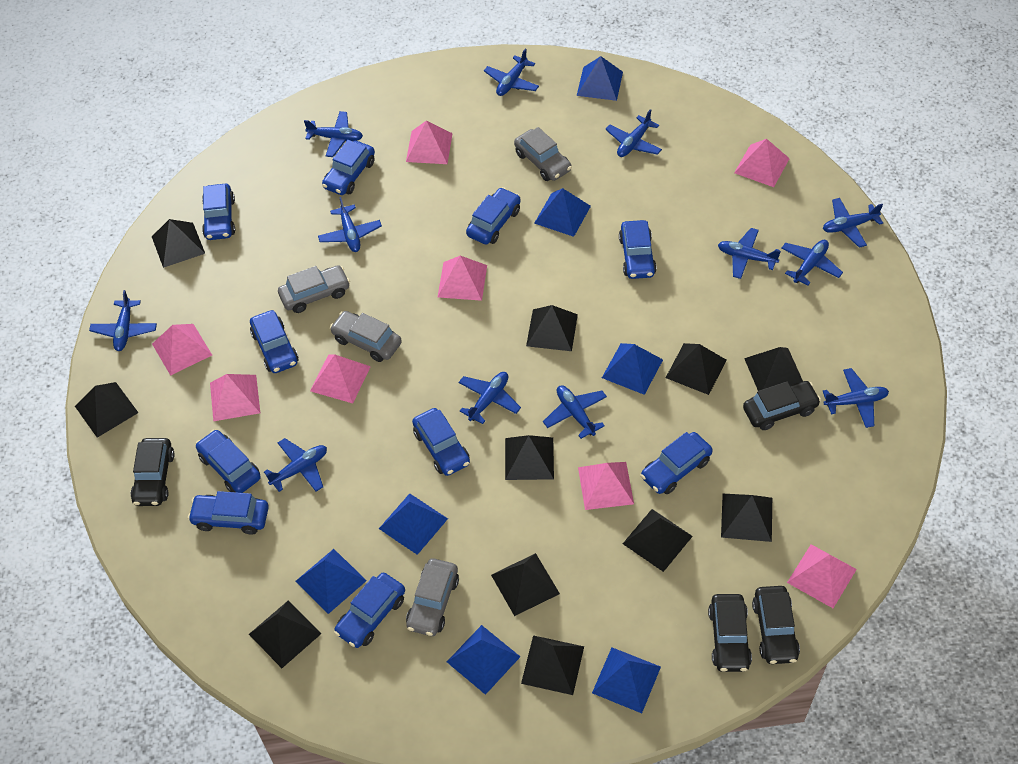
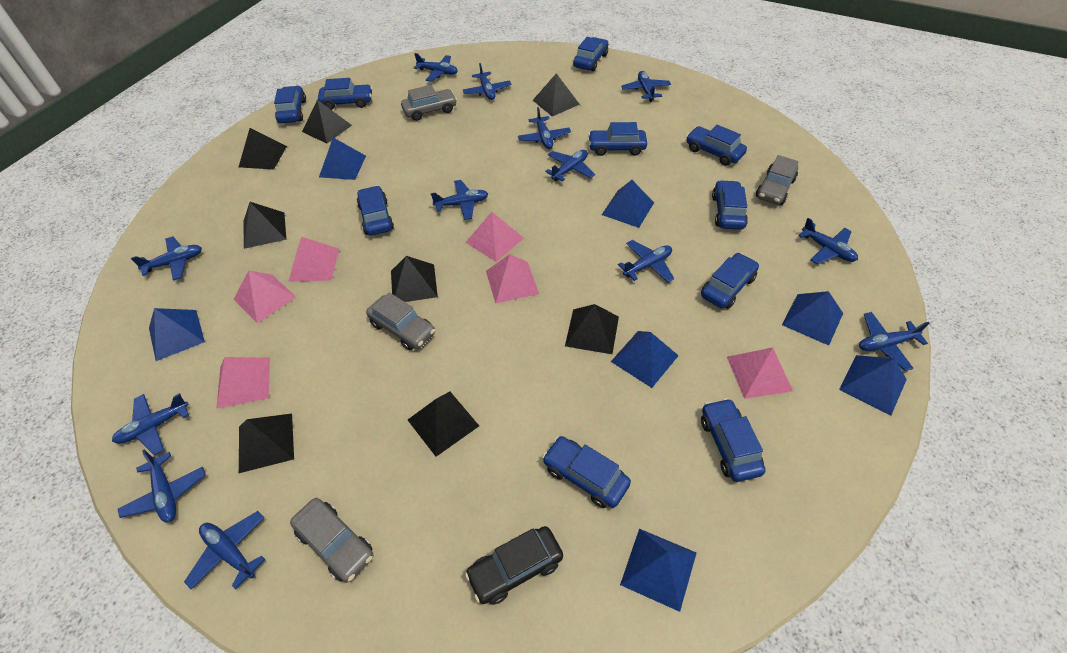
black car: [131,438,175,506] [708,594,752,672] [743,381,821,430] [752,586,800,664] = 4 -> [465,526,563,605] = 1
black pyramid: [75,382,138,438] [152,219,205,268] [249,600,322,668] [491,553,560,616] [505,435,554,480] [521,635,584,695] [526,305,578,351] [623,509,693,572] [666,343,727,395] [721,494,772,542] [744,347,803,391] = 11 -> [239,128,287,169] [239,414,294,473] [243,202,286,249] [302,100,352,144] [391,256,438,302] [408,391,479,457] [533,73,580,116] [565,304,619,354] = 8
blue plane: [89,290,157,351] [264,438,327,492] [304,111,363,157] [318,197,382,252] [459,372,521,424] [484,49,539,96] [543,385,607,439] [605,109,662,157] [718,228,781,279] [781,240,843,286] [823,198,883,248] [823,368,889,428] = 12 -> [112,393,189,456] [118,450,206,523] [131,236,202,281] [184,511,265,589] [414,53,458,82] [431,180,488,220] [463,63,512,100] [518,107,571,149] [545,150,595,182] [618,240,674,282] [621,71,671,102] [798,218,858,264] [859,312,929,371] = 13
pink pyramid: [152,324,212,376] [210,374,260,421] [310,354,371,403] [406,121,453,164] [438,256,487,301] [578,462,634,510] [734,139,790,187] [787,544,857,608] = 8 -> [217,357,270,409] [234,271,296,323] [288,237,339,282] [465,212,524,262] [486,254,539,303] [727,347,793,399] = 6

